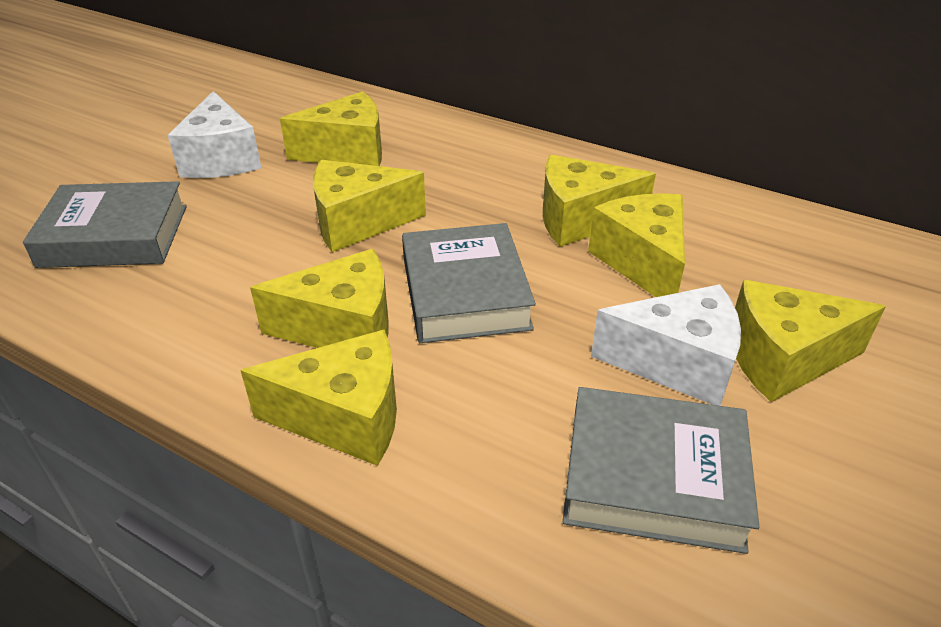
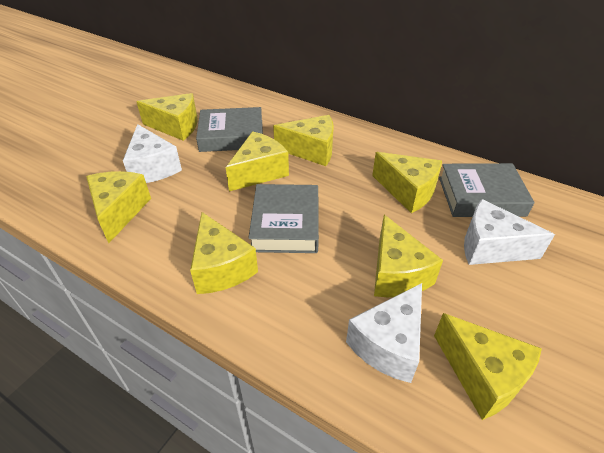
white cheese: [168,91,261,178] [591,284,741,406] = 2 -> [123,124,182,183] [346,283,422,383] [464,199,555,265] = 3
yellow cheese: [240,330,397,466] [250,249,388,348] [280,91,382,166] [313,160,426,252] [543,155,656,247] [588,193,685,297] [735,280,886,402] = 7 -> [86,171,151,243] [136,93,198,141] [190,212,258,294] [225,131,289,192] [273,115,334,166] [372,152,442,213] [374,215,443,297] [434,313,542,420] = 8

